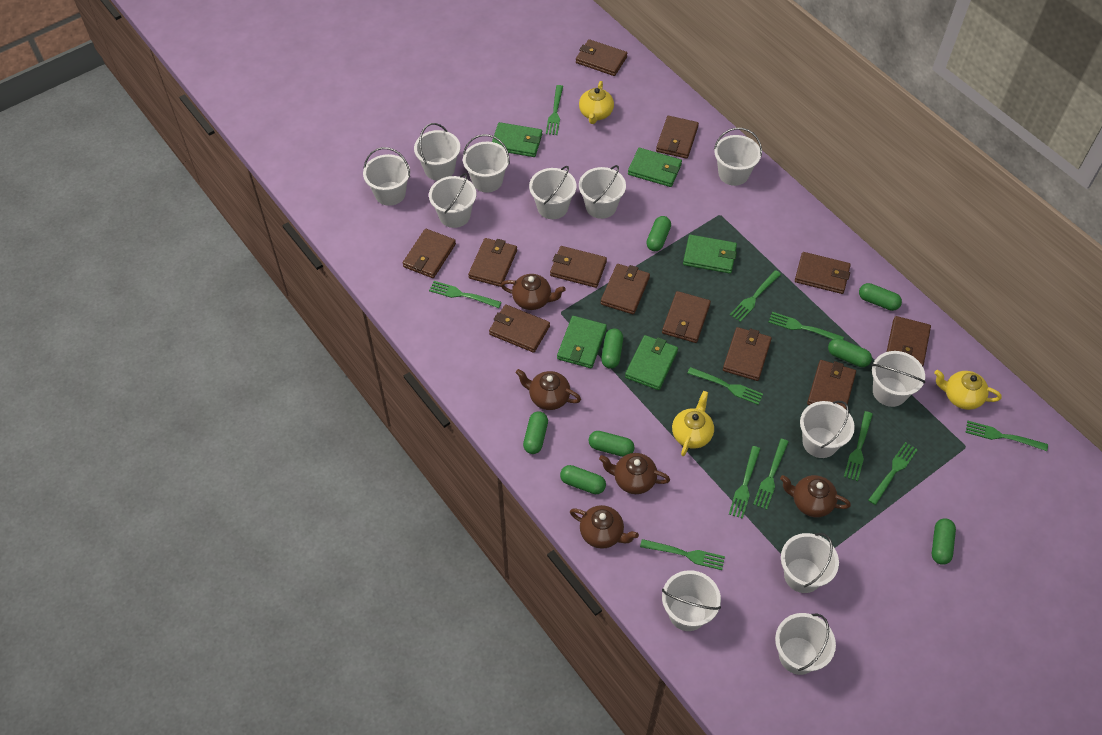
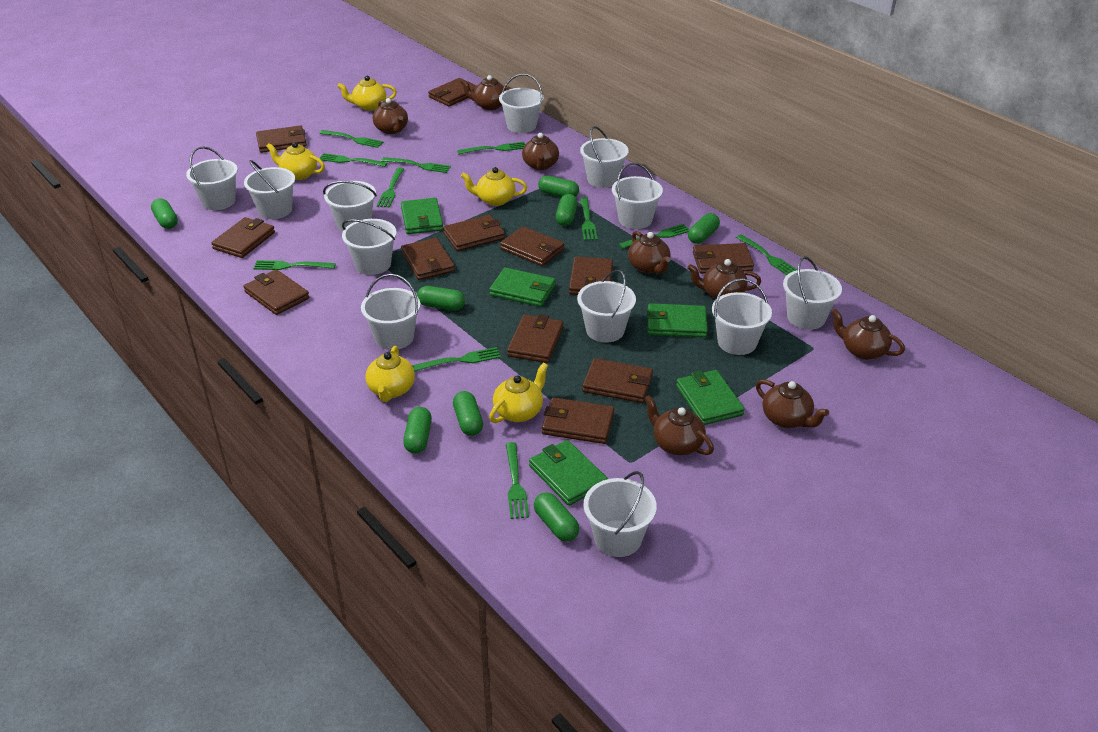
brown teapot: [501,274,566,310] [516,369,581,410] [570,505,639,549] [599,453,670,494] [780,475,851,517] = 5 -> [373,98,408,134] [460,75,513,110] [522,133,559,170] [628,231,670,274] [644,395,714,455] [687,259,761,299] [756,379,829,428] [831,309,905,360] = 8
yellow teapot: [579,81,614,124] [672,391,714,456] [934,370,1002,410] = 3 -> [266,142,325,180] [337,76,397,111] [365,346,415,402] [461,167,527,206] [489,363,548,423] = 5

